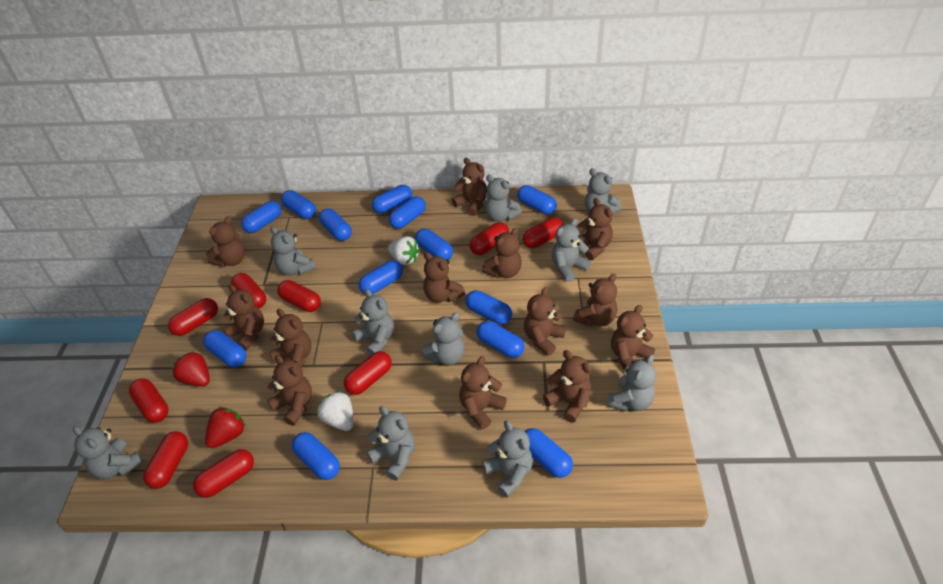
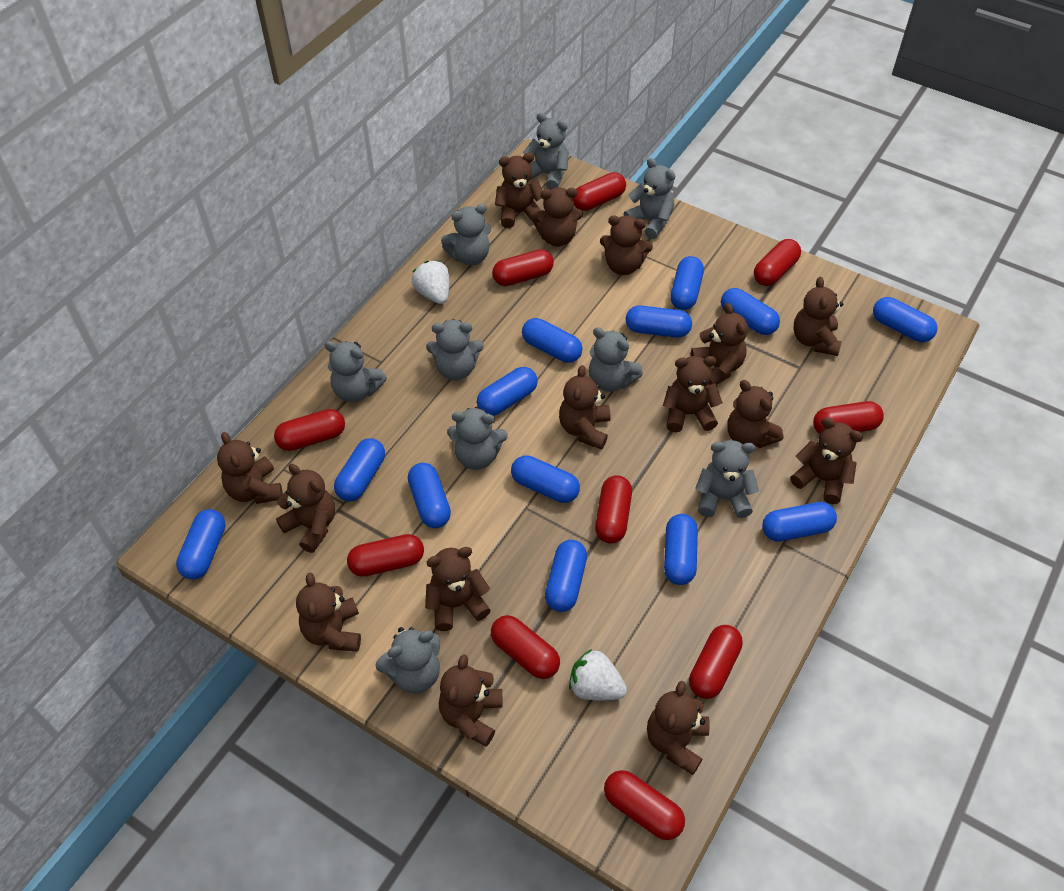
brown teddy bear: [206,216,245,267] [224,284,264,350] [267,355,312,426] [269,309,311,367] [423,252,465,303] [452,158,487,216] [459,356,507,429] [482,228,522,278] [524,287,566,356] [543,350,592,423] [573,274,617,327] [578,198,613,260] [611,305,655,366] = 13 -> [217,432,283,504] [276,464,335,553] [296,573,361,652] [425,547,491,631] [439,654,502,747] [495,153,543,228] [531,187,583,247] [559,365,610,450] [600,215,653,275] [647,681,710,775] [663,356,723,432] [691,303,748,385] [727,380,783,448] [790,417,863,504] [794,277,843,356] = 15
grey teddy bear: [72,426,143,480] [270,227,316,276] [353,289,394,355] [367,406,415,480] [421,312,465,365] [482,420,533,498] [485,175,522,222] [552,218,591,282] [585,168,621,214] [606,354,656,412] = 10 -> [324,341,387,402] [375,627,440,693] [426,319,484,380] [441,204,491,266] [447,407,508,470] [523,113,569,189] [589,327,643,392] [623,158,675,239] [695,440,759,518] = 9
red capsule: [129,378,168,423] [143,431,188,489] [168,298,218,336] [193,449,254,498] [231,273,266,308] [277,280,321,312] [344,351,392,395] [470,222,509,255] [523,217,563,248] = 9 -> [274,409,345,451] [347,534,424,577] [491,615,560,679] [492,249,554,286] [573,172,626,211] [595,475,632,544] [604,770,685,840] [689,625,743,699] [754,239,801,286] [813,401,884,434] = 10
red strawberry: [172,351,210,387] [205,407,246,448] = 2 -> none = 0

